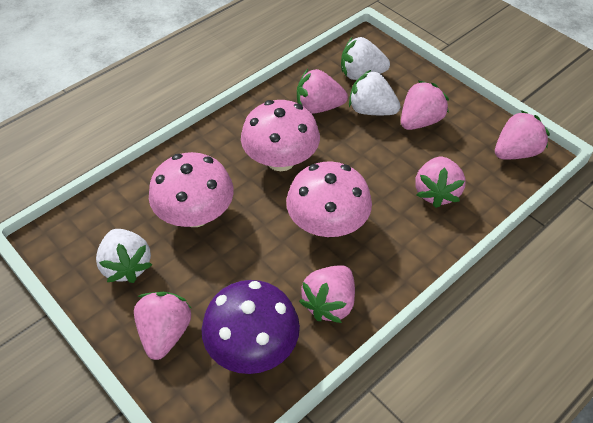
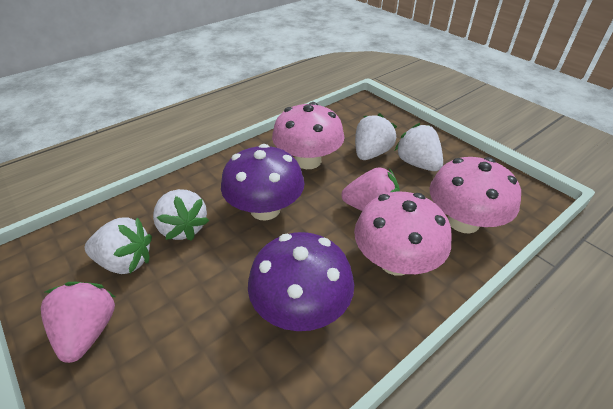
pink strawberry: [134,292,191,360] [297,69,348,114] [299,265,355,323] [401,81,449,130] [415,157,466,208] [495,110,550,160] = 6 -> [41,282,115,363] [341,167,400,211] = 2
purple mushroom: [202,280,300,374] = 1 -> [221,144,305,220] [248,232,354,331] = 2
white strawberry: [96,229,152,283] [341,37,390,80] [349,70,400,115] = 3 -> [85,217,152,274] [153,189,209,241] [355,113,397,160] [395,123,443,171] = 4

